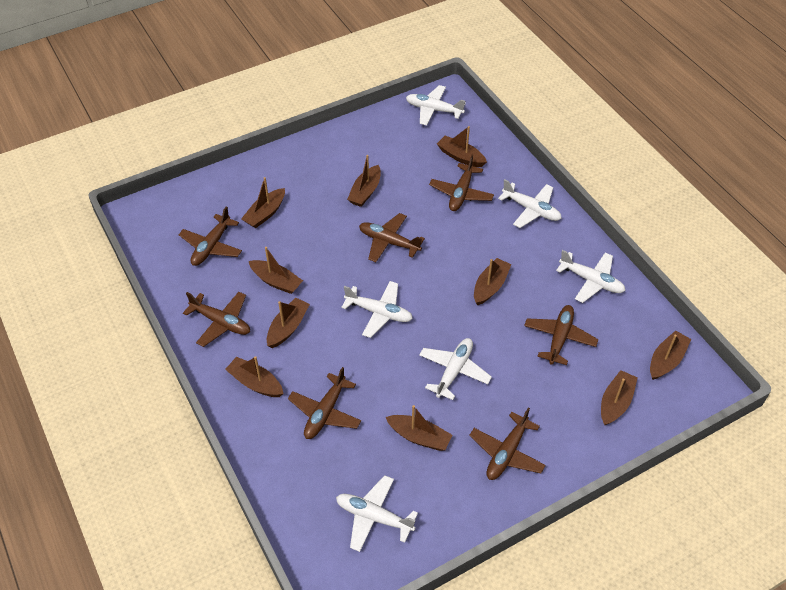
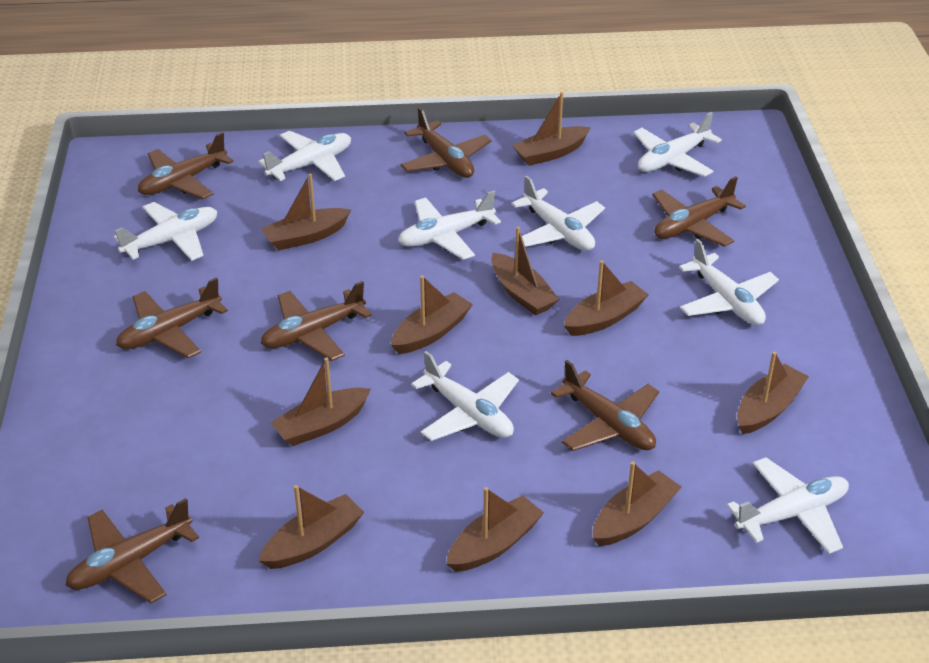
white plane: [336,475,418,552] [341,281,413,338] [406,85,466,126] [419,338,492,400] [498,179,562,228] [556,250,626,303] = 6 -> [114,202,217,261] [258,131,351,181] [398,191,501,260] [411,351,519,441] [511,176,605,251] [633,112,722,177] [679,239,779,326] [726,457,849,554] = 8

